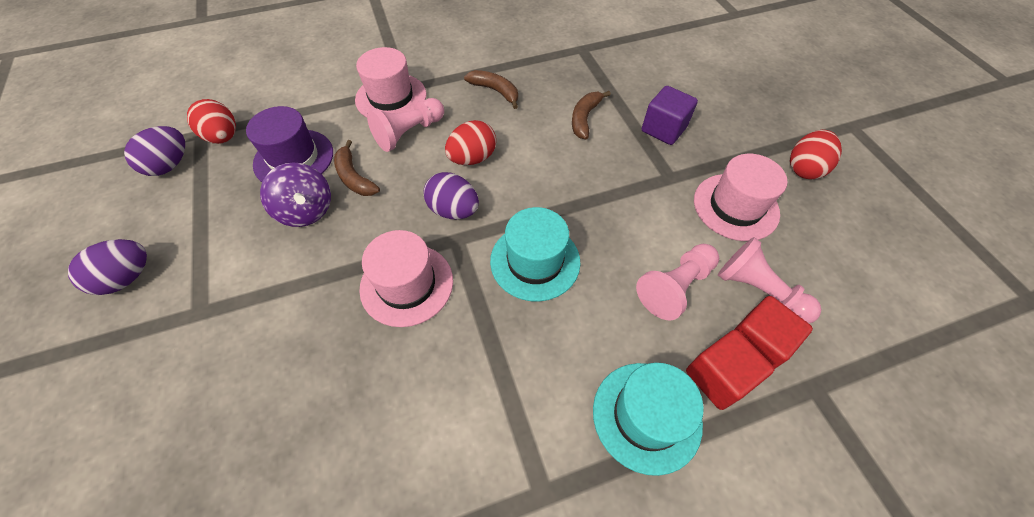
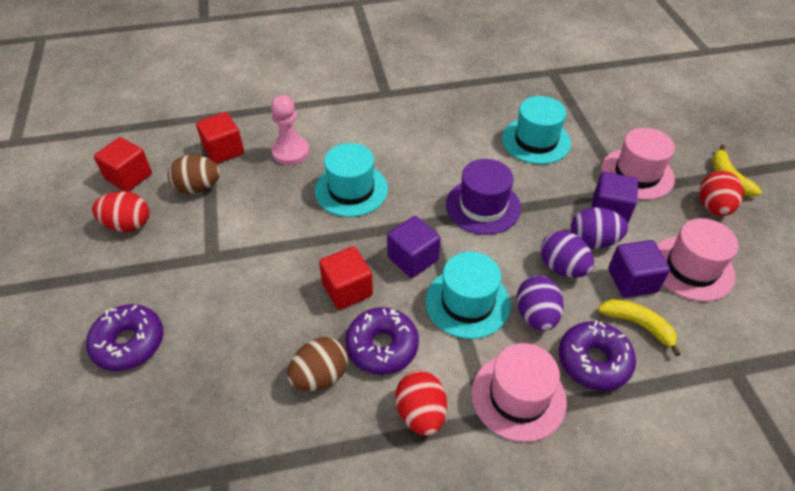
brown banana: [334,140,380,196] [464,70,518,109] [572,91,611,139] = 3 -> none = 0
brown egg: none = 0 -> [168,155,220,194] [287,337,348,391] = 2
pink pawn: [367,98,444,152] [636,244,719,320] [718,237,821,323] = 3 -> [271,95,309,165] = 1
purple cube: [642,86,698,145] = 1 -> [387,216,440,278] [592,172,638,224] [608,240,670,298] = 3
purple donut: none = 0 -> [86,304,163,371] [345,307,419,375] [559,320,636,391] = 3
purple spinning top: [260,162,331,227] = 1 -> none = 0
red cube: [686,330,774,410] [734,296,813,369] = 2 -> [94,137,152,192] [196,112,244,164] [319,246,373,310] = 3
turquoise hat: [490,207,580,301] [593,363,704,476] = 2 -> [315,143,388,217] [426,252,510,339] [502,96,571,164] = 3
yellow banana: none = 0 -> [598,299,681,356] [712,145,762,196] = 2

